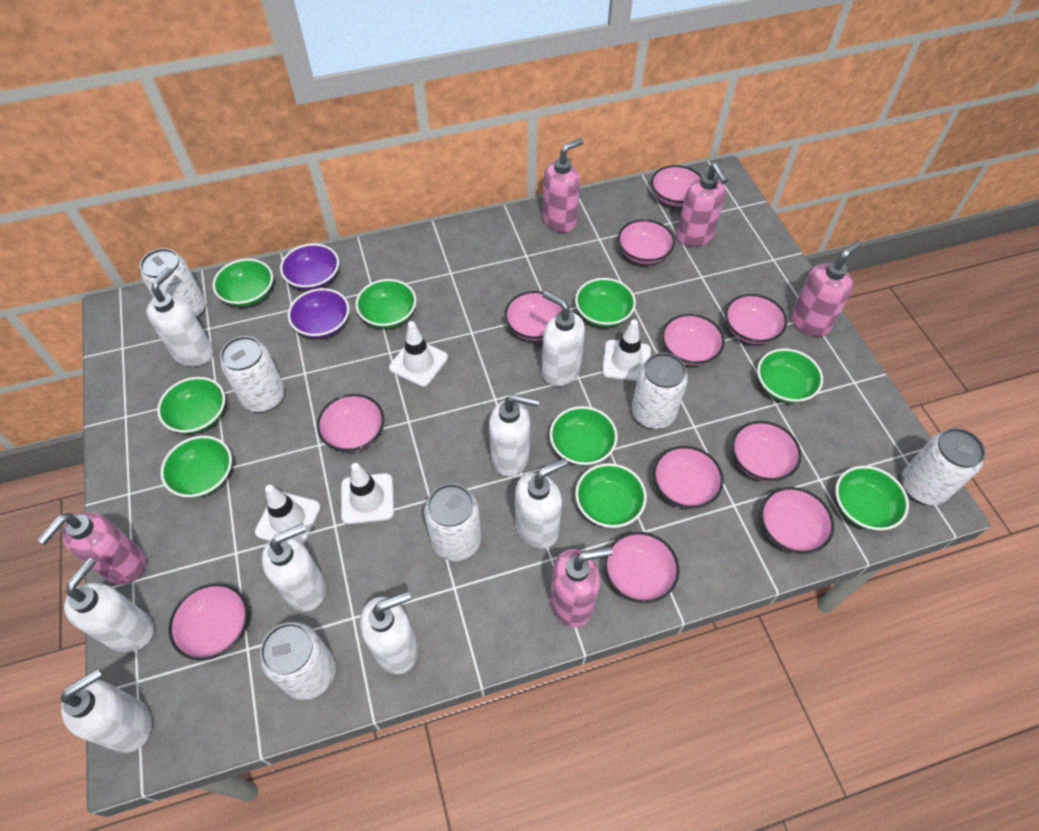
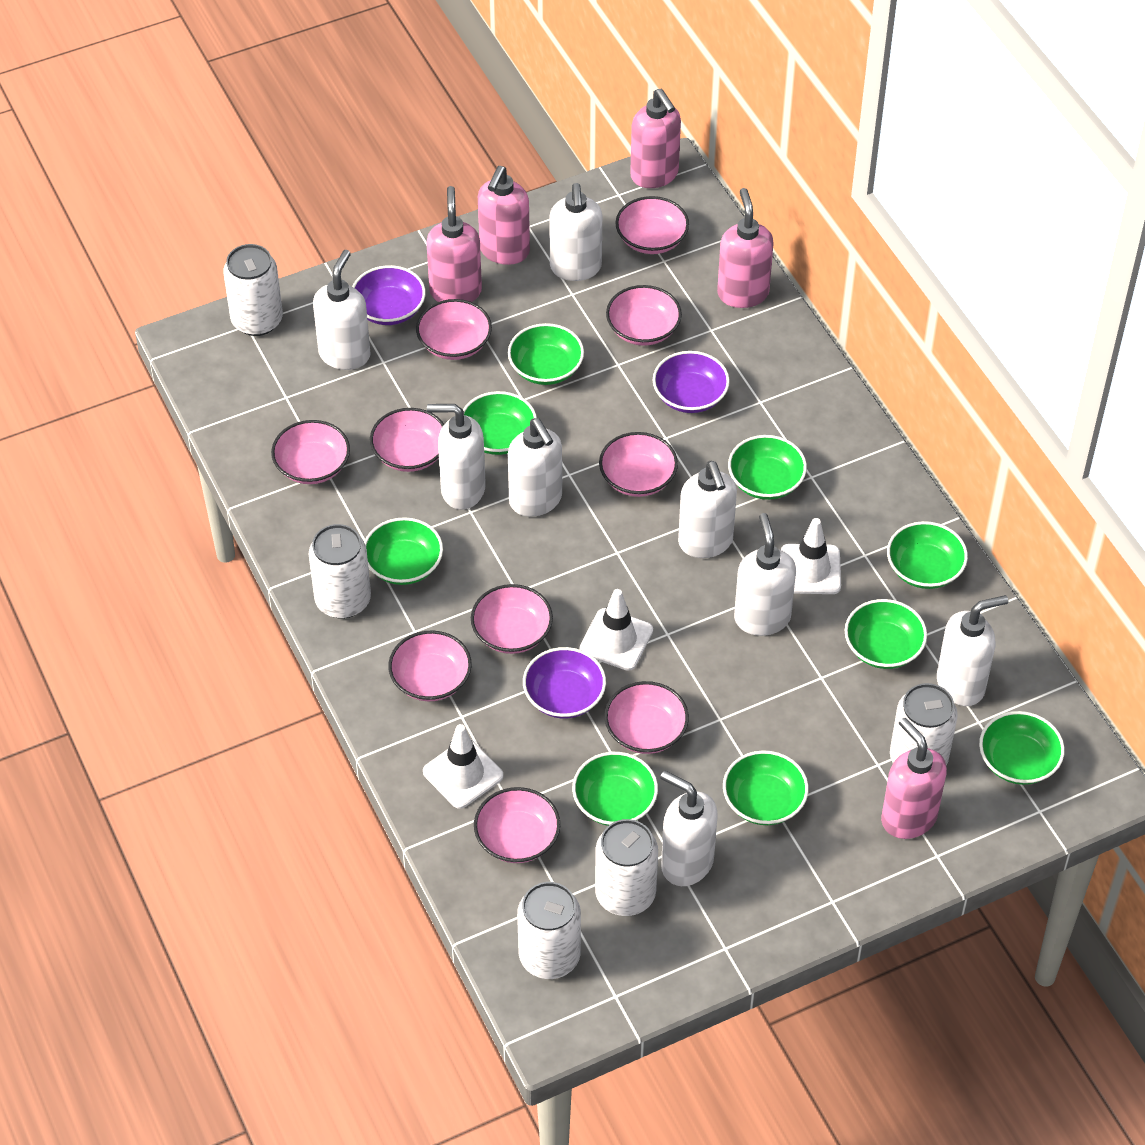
pink bowl: [169,583,249,661] [317,394,384,452] [504,291,562,341] [604,532,679,603] [618,219,675,264] [651,165,702,206] [653,446,724,509] [662,314,725,366] [725,294,787,344] [732,421,801,481] [760,487,834,554] = 11 -> [271,420,350,484] [370,408,444,472] [388,630,472,701] [416,299,492,360] [471,584,553,654] [474,787,560,863] [599,432,678,497] [604,681,689,754] [606,285,682,346] [615,196,689,254] = 10
purple bowl: [280,244,339,290] [288,288,349,338] = 2 -> [352,265,426,325] [523,647,606,719] [653,351,730,413] = 3
white can: [140,248,205,318] [220,336,285,412] [260,622,336,700] [424,484,481,561] [631,352,688,429] [902,428,985,505] = 6 -> [223,244,283,336] [309,524,371,619] [517,882,581,979] [595,819,658,916] [890,683,958,766] = 5
white traffic cone: [255,485,321,545] [341,463,394,524] [389,321,448,387] [602,319,651,381] = 4 -> [423,724,504,809] [580,589,653,671] [781,518,841,594] = 3

